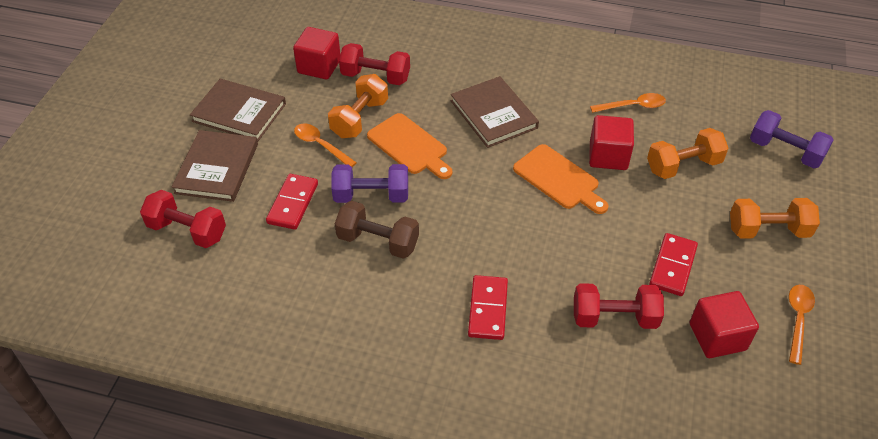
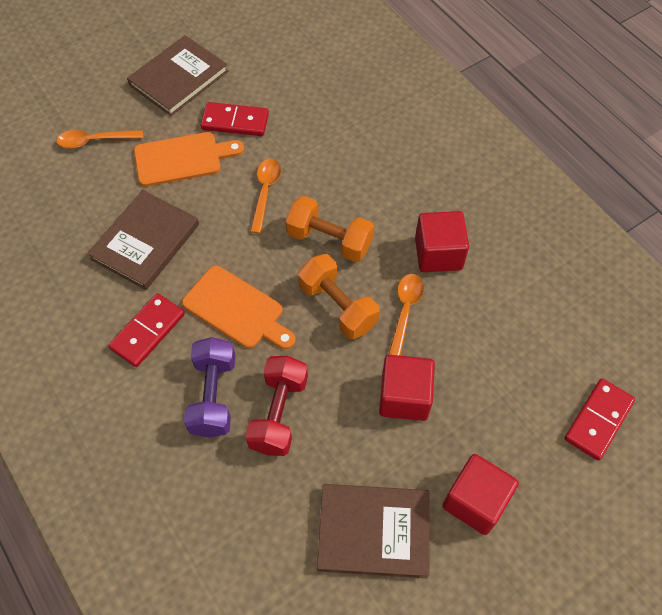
brown dumbbell: [335,201,419,259] = 1 -> none = 0
orange dumbbell: [328,74,388,138] [647,128,728,179] [730,198,820,239] = 3 -> [286,196,374,262] [298,254,380,340] = 2
purple dumbbell: [331,164,408,203] [750,110,833,168] = 2 -> [184,337,235,438] = 1
red dumbbell: [140,190,226,248] [339,43,410,85] [574,283,664,329] = 3 -> [245,356,308,456] = 1

